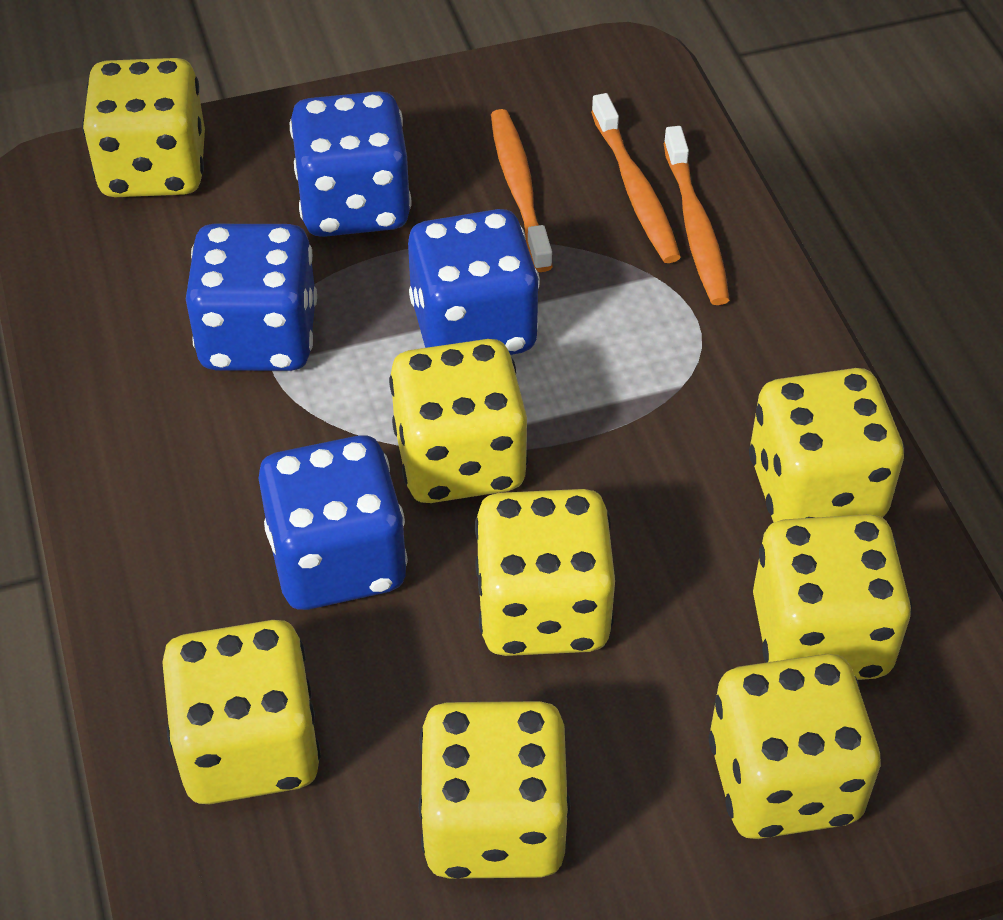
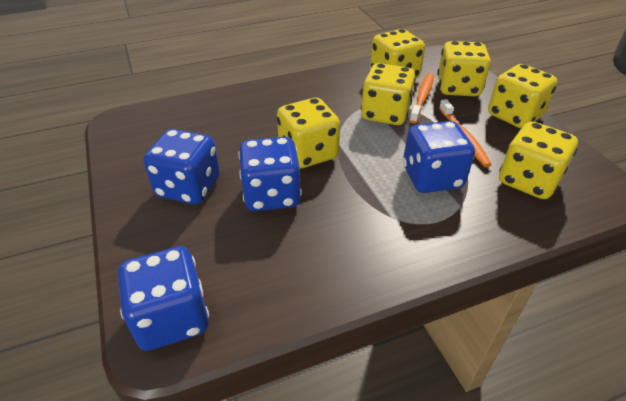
orange toothbrush: [491,109,553,272] [591,93,681,263] [663,126,730,305] = 3 -> [409,73,434,123] [439,99,492,167] = 2
yellow dice: [82,58,205,197] [162,620,321,804] [389,339,528,503] [418,701,570,879] [475,489,615,656] [709,654,880,839] [749,368,904,523] [753,514,912,680] = 8 -> [277,98,340,168] [361,63,416,125] [370,29,425,78] [437,41,491,96] [488,64,558,128] [499,121,578,199] = 6

